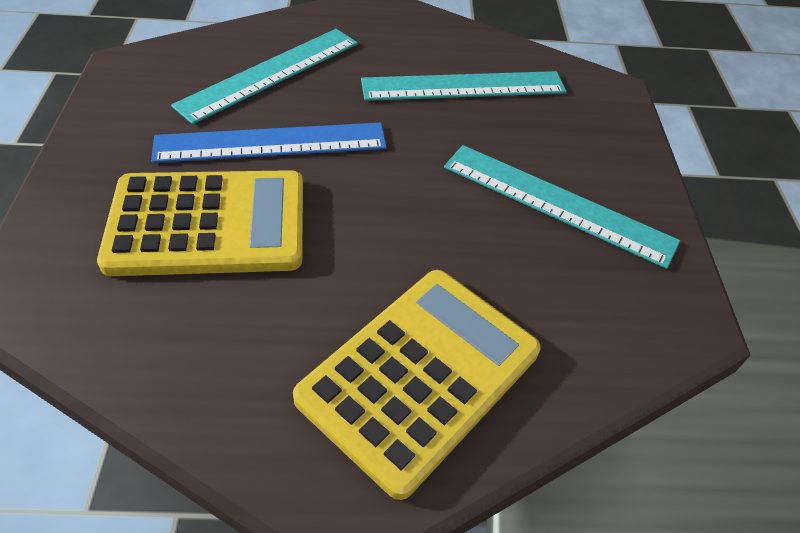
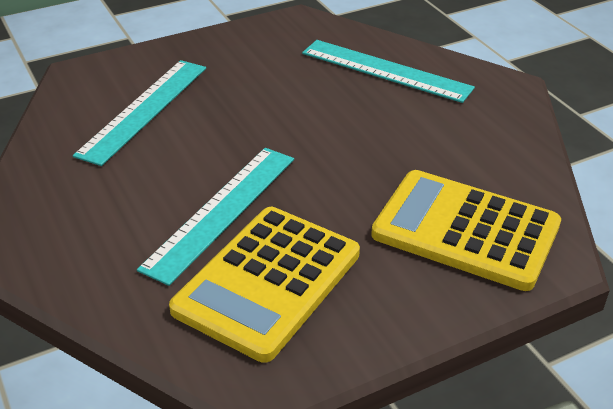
blue ruler: [151,123,387,163] = 1 -> none = 0

